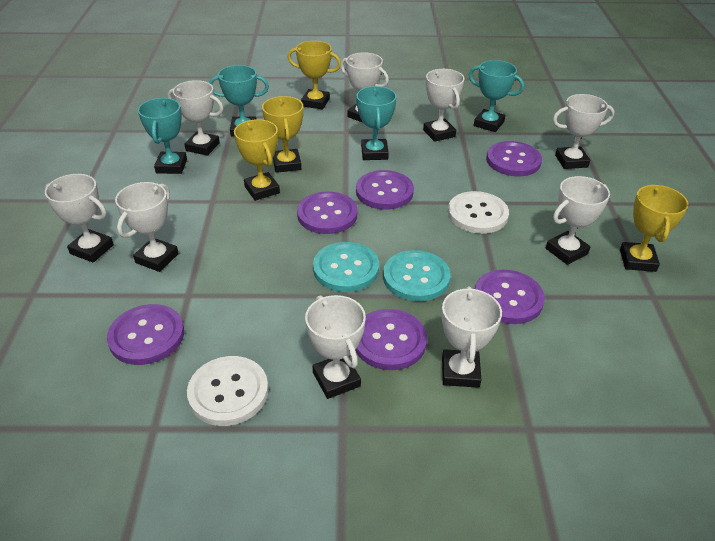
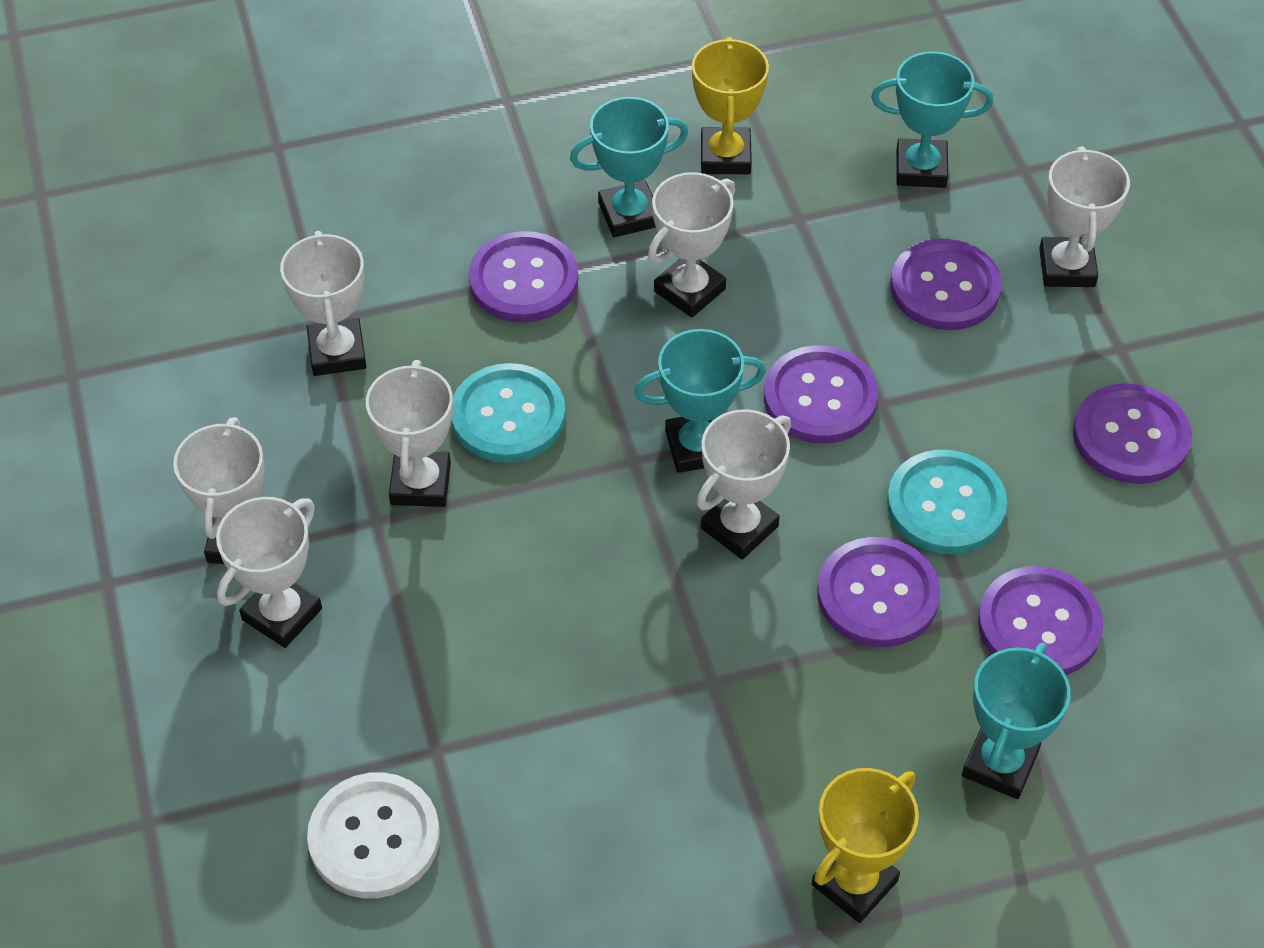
white button: [187,356,268,426] [448,191,509,234] = 2 -> [307,772,440,898] = 1
white trophy: [45,174,114,263] [115,182,179,272] [168,80,224,156] [305,295,366,399] [340,52,389,123] [423,69,465,142] [442,286,502,388] [546,176,610,265] [553,94,615,169] = 9 -> [173,417,265,564] [216,497,322,648] [280,231,367,376] [366,360,453,507] [648,172,735,318] [696,409,791,560] [1039,146,1130,287] = 7
yellow trophy: [234,119,280,201] [262,96,303,173] [287,41,341,109] [620,185,689,272] = 4 -> [692,37,769,174] [812,768,919,923] = 2

